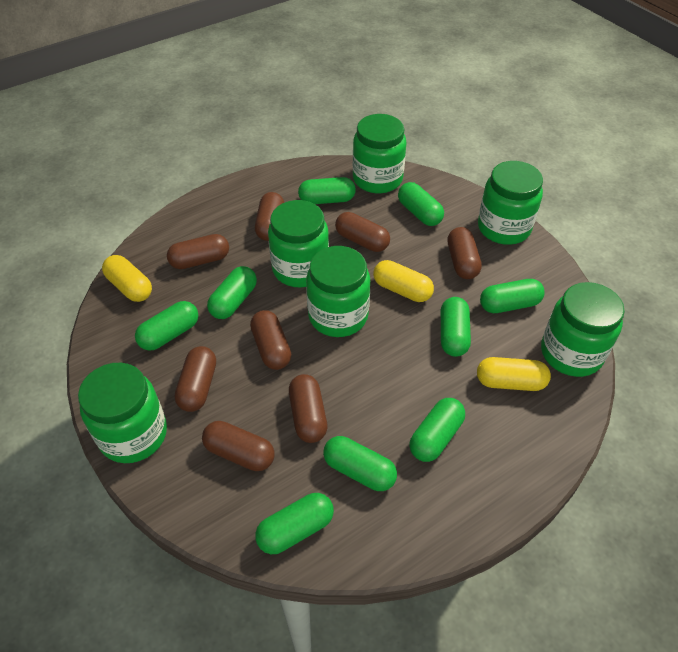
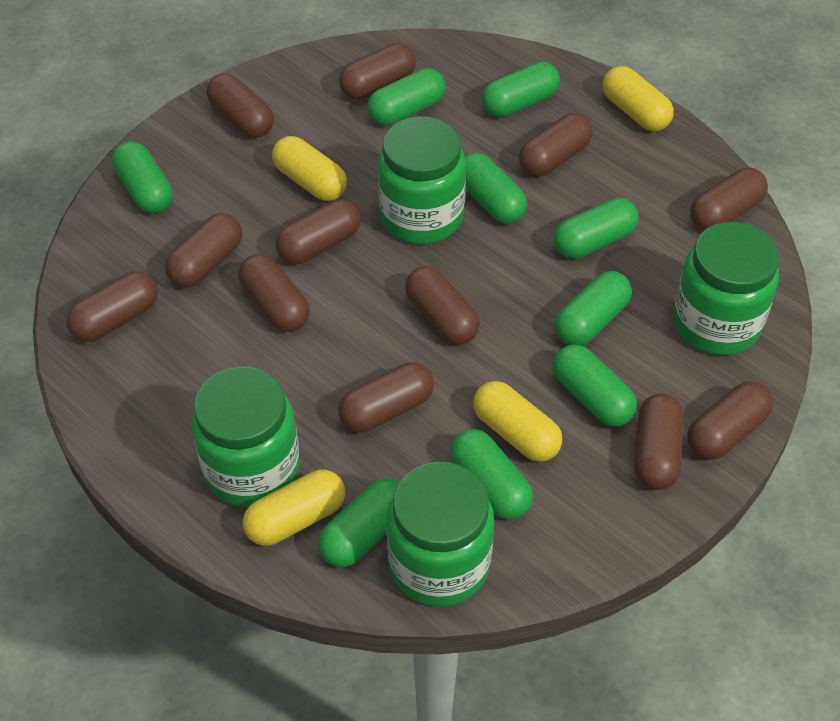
brown capsule: [167,234,229,269] [175,346,216,412] [202,421,274,471] [250,310,291,370] [255,192,284,241] [289,374,327,443] [335,212,390,252] [447,227,482,279] = 8 -> [66,271,158,342] [165,213,242,288] [207,74,274,138] [238,254,310,332] [276,199,361,264] [339,43,416,100] [339,362,434,432] [405,266,480,345] [519,113,593,177] [635,393,684,490] [687,381,773,460] [690,168,768,231] = 12
green jar: [78,363,167,463] [268,200,329,287] [306,246,370,337] [353,114,406,193] [478,161,543,245] [541,282,625,377] = 6 -> [192,366,300,507] [378,116,466,244] [387,462,494,607] [673,222,779,355] = 4
yellow capsule: [102,255,152,302] [373,260,434,302] [477,357,551,391] = 3 -> [243,470,345,546] [272,136,347,201] [473,381,562,462] [603,66,674,131] = 4

